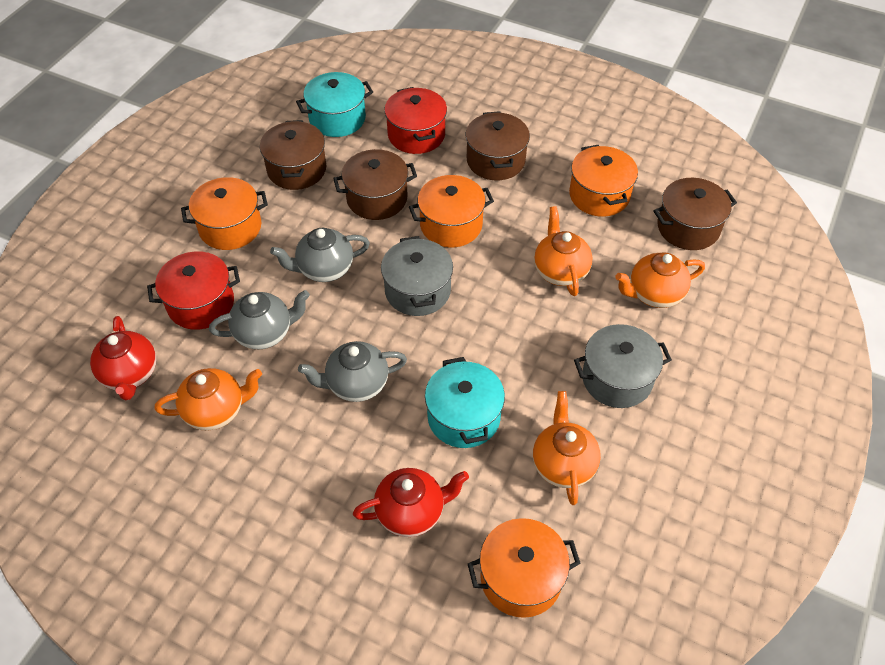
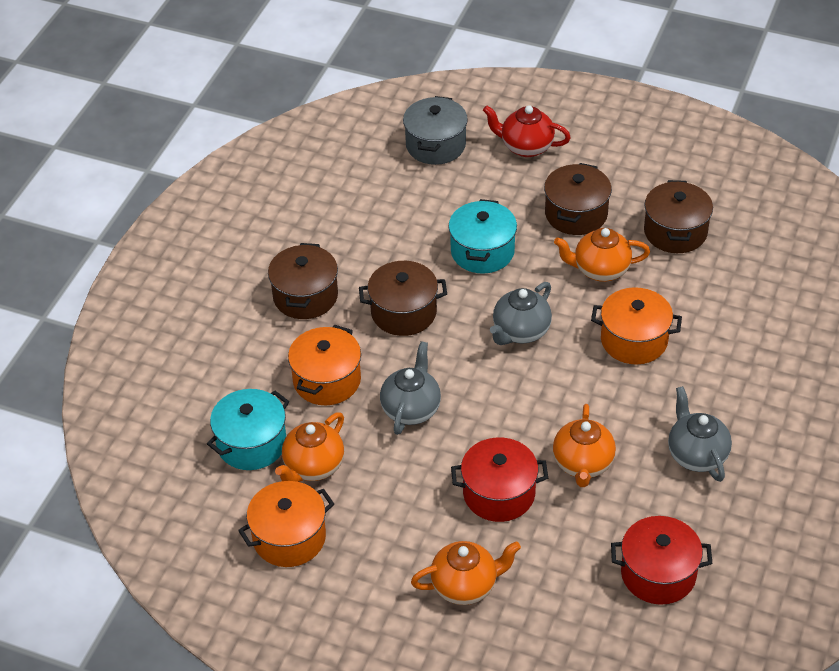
grey pot: [381,236,453,316] [574,324,672,408] = 2 -> [403,96,468,165] = 1
orange pot: [181,177,268,250] [409,175,494,247] [468,518,581,618] [569,145,638,217] = 4 -> [238,481,334,567] [288,324,361,405] [591,287,682,364] = 3
red teapot: [90,316,156,400] [353,468,469,537] = 2 -> [483,105,571,157] = 1

